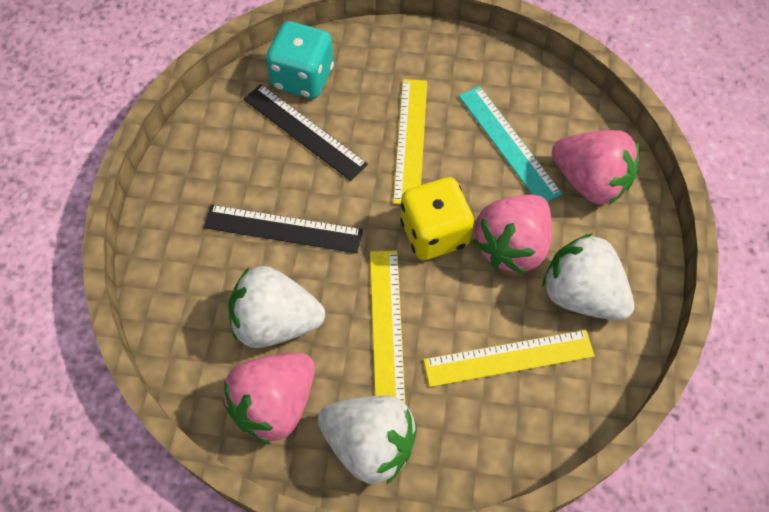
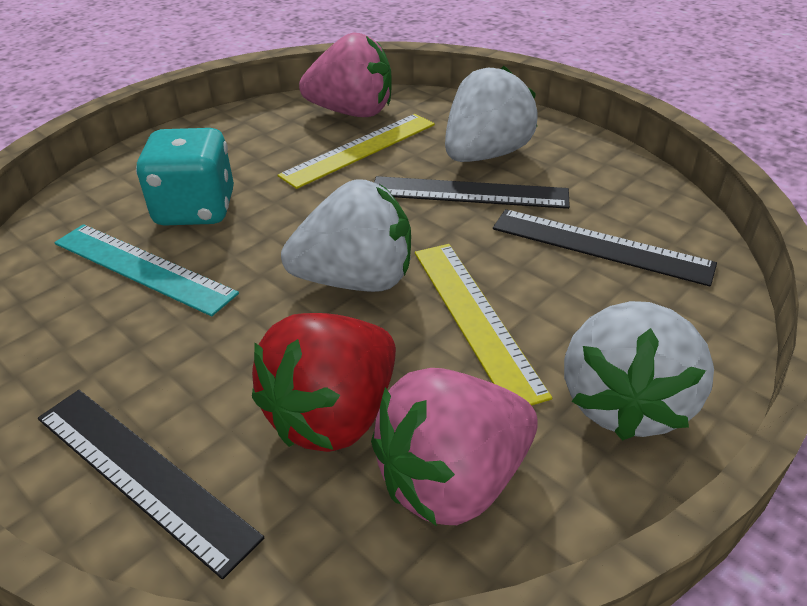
black ruler: [204,204,363,253] [244,84,368,181] = 2 -> [38,390,264,579] [374,176,570,209] [493,209,717,286] = 3
pink strawberry: [223,353,315,445] [473,195,552,274] [552,130,639,205] = 3 -> [299,32,392,117] [371,368,538,526] = 2
red strawberry: none = 0 -> [252,313,396,452] = 1
yellow dice: [400,177,474,260] = 1 -> none = 0
yellow ruler: [370,250,405,403] [393,79,427,204] [424,330,595,387] = 3 -> [278,114,435,189] [415,244,552,406] = 2

